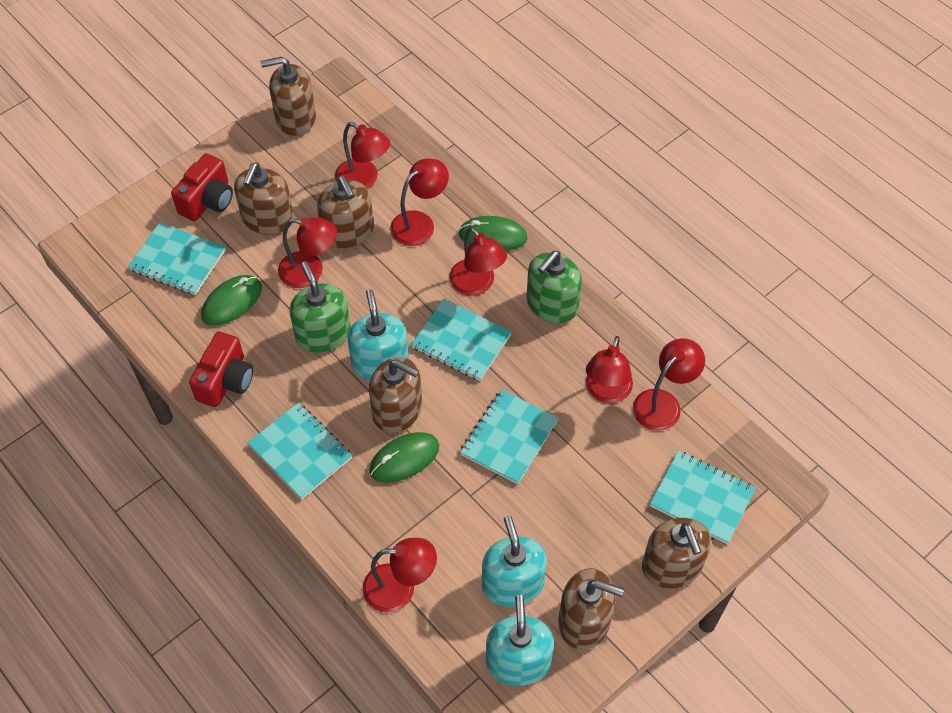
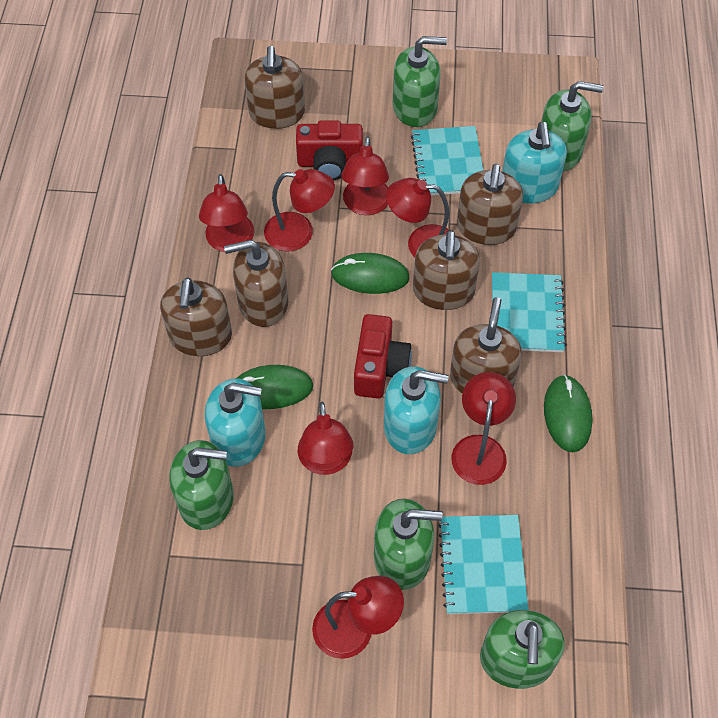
green soap dispenser: [289,261,351,353] [527,251,582,323] = 2 -> [169,440,233,530] [374,499,443,590] [393,36,447,127] [480,610,565,689] [541,81,604,171] = 5
turquoise notebook: [128,222,226,295] [247,403,352,499] [411,299,512,381] [460,389,558,484] [650,451,756,544] = 5 -> [411,126,483,195] [438,515,528,614] [492,272,567,352] = 3

